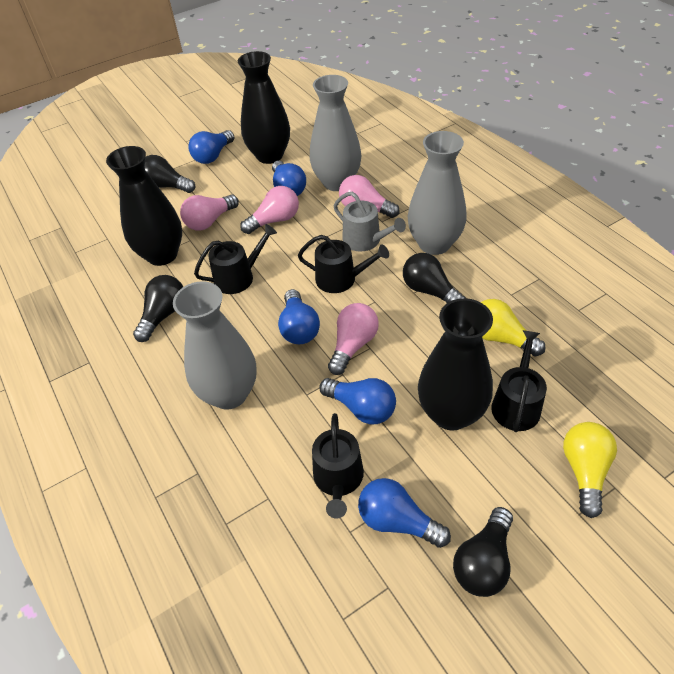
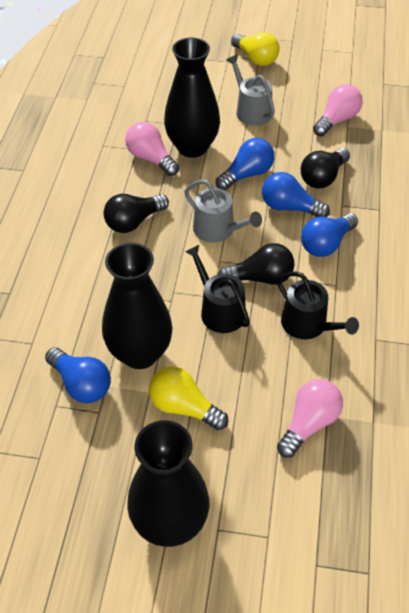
black light bulb: [133,275,183,342] [145,155,195,193] [403,253,465,303] [453,507,513,597] = 4 -> [103,194,169,233] [218,243,295,284] [301,148,350,188] = 3
black watering can: [194,224,277,294] [298,235,389,293] [312,413,364,519] [491,330,547,432] = 4 -> [185,245,250,333] [277,271,359,339] = 2
blue light bulb: [188,130,235,164] [272,161,306,196] [278,289,320,344] [319,378,396,425] [358,478,451,548] = 5 -> [45,347,111,403] [216,138,274,190] [262,172,330,217] [301,213,358,257] = 4
grey vase: [173,281,257,410] [310,75,361,191] [408,131,467,255] = 3 -> none = 0
grey watering can: [334,192,406,252] = 1 -> [184,180,262,242] [226,55,275,126] = 2
pink light bulb: [180,194,239,231] [240,186,299,234] [328,303,379,375] [339,175,400,218] = 4 -> [125,122,179,176] [277,379,343,458] [313,84,362,136] = 3

